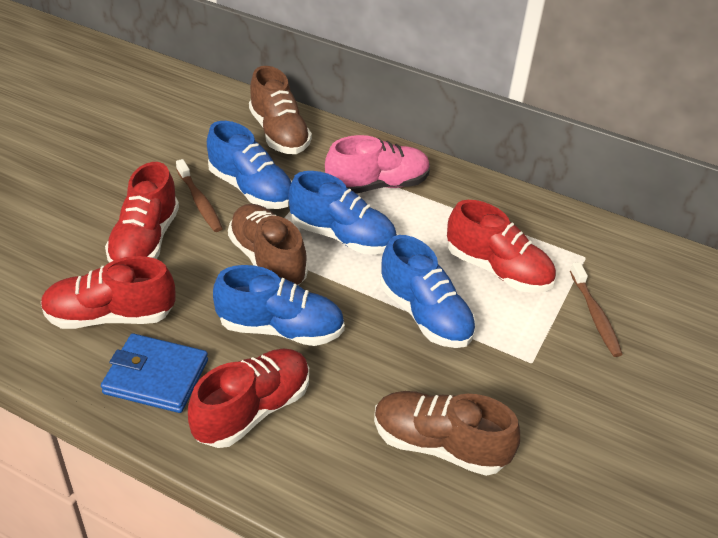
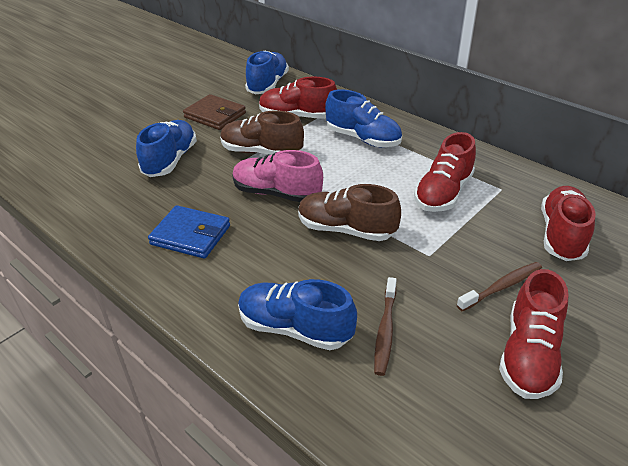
brown shoe: [228,204,308,286] [249,66,312,154] [374,391,520,476] = 3 -> [220,110,304,155] [298,184,401,241] = 2
brown wallet: none = 0 -> [183,94,246,130] = 1

